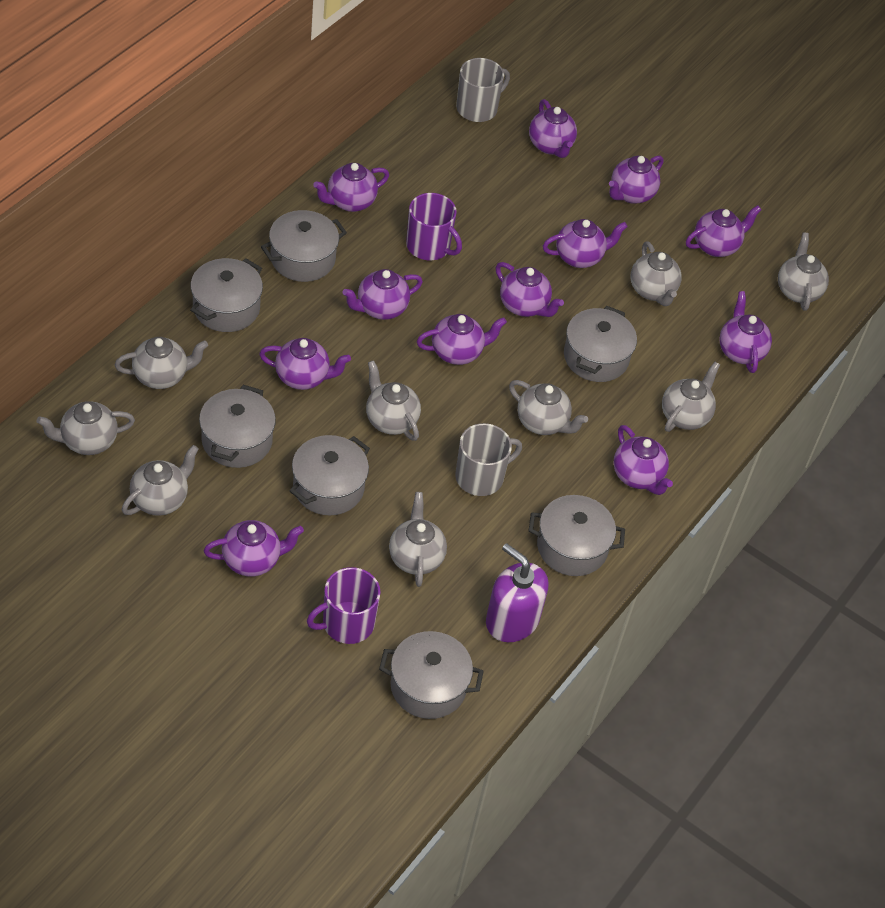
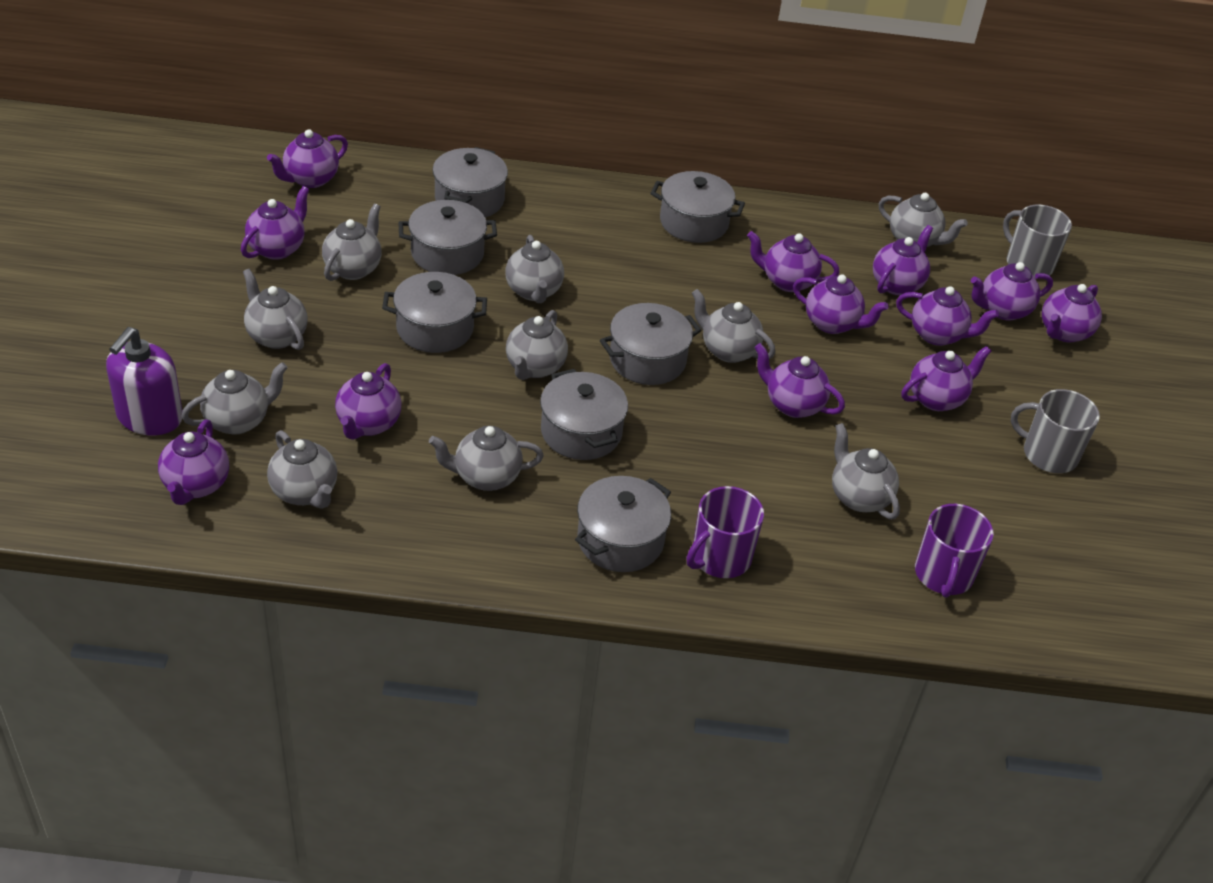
grey teapot: [37,401,135,455] [115,337,208,389] [122,445,199,516] [366,360,421,441] [389,492,447,587] [509,380,588,435] [631,242,682,306] [662,362,720,432] [778,233,829,311] = 9 -> [181,362,288,435] [243,269,307,350] [267,430,337,509] [322,204,382,281] [429,426,544,491] [505,235,564,303] [506,310,568,380] [692,289,775,363] [832,423,900,519] [879,193,968,247] = 10

